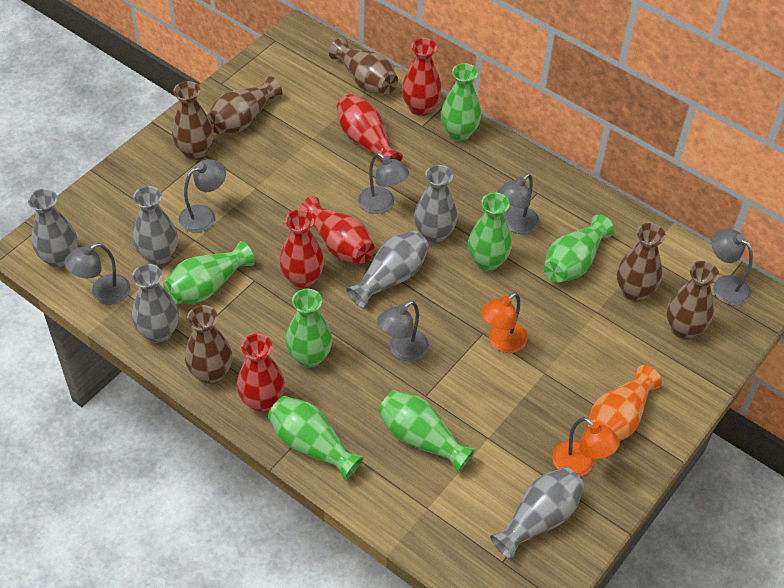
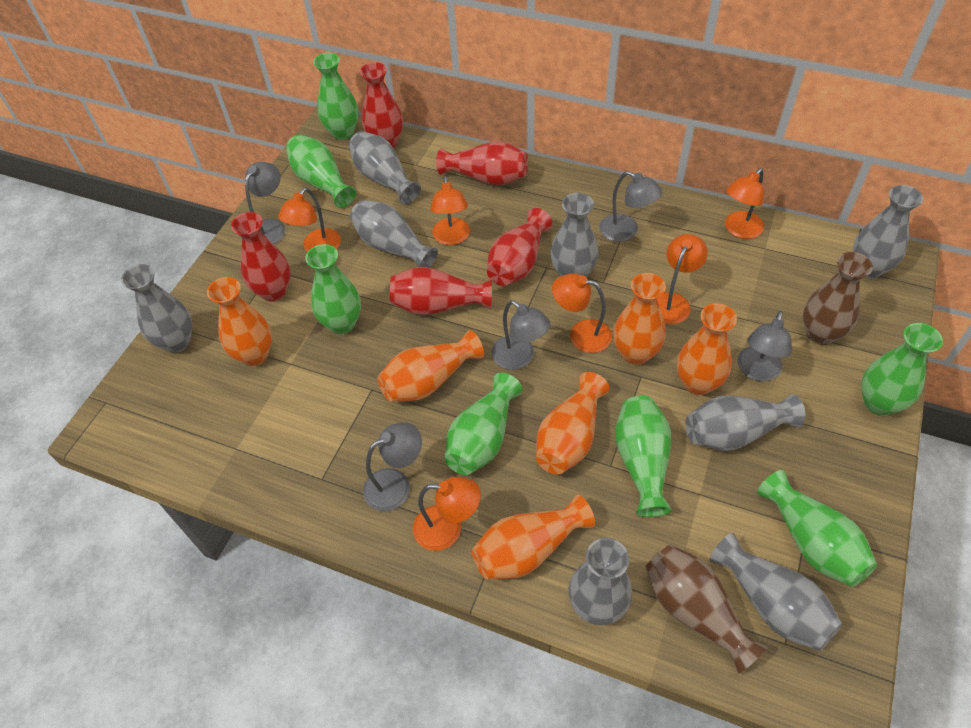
brown vase: [172,81,214,160] [185,305,232,385] [207,76,282,134] [329,38,398,94] [617,223,666,302] [667,261,719,339] = 6 -> [645,544,768,674] [803,252,873,345] = 2
grey lamp: [64,243,130,305] [179,159,226,233] [358,153,409,214] [377,301,429,362] [497,174,539,234] [711,229,753,306] = 6 -> [245,162,285,244] [363,422,422,511] [491,300,550,370] [599,171,662,242] [737,311,792,381] = 5
grey vase: [28,189,78,269] [132,264,179,343] [133,186,178,266] [346,230,429,309] [414,165,458,244] [490,467,585,560] = 6 -> [121,264,192,353] [349,131,421,205] [350,200,438,268] [550,193,598,277] [569,538,632,625] [685,394,805,451] [709,533,843,651] [853,185,923,278] = 8
orange lamp: [481,292,528,353] [553,417,620,477] = 2 -> [278,188,341,252] [413,477,481,551] [430,176,470,245] [552,273,612,353] [657,234,708,324] [725,168,764,239] = 6
orange vase: [588,365,662,441] = 1 -> [207,277,272,366] [377,330,484,402] [472,495,595,579] [536,372,609,474] [613,273,666,365] [677,303,737,395] = 6

